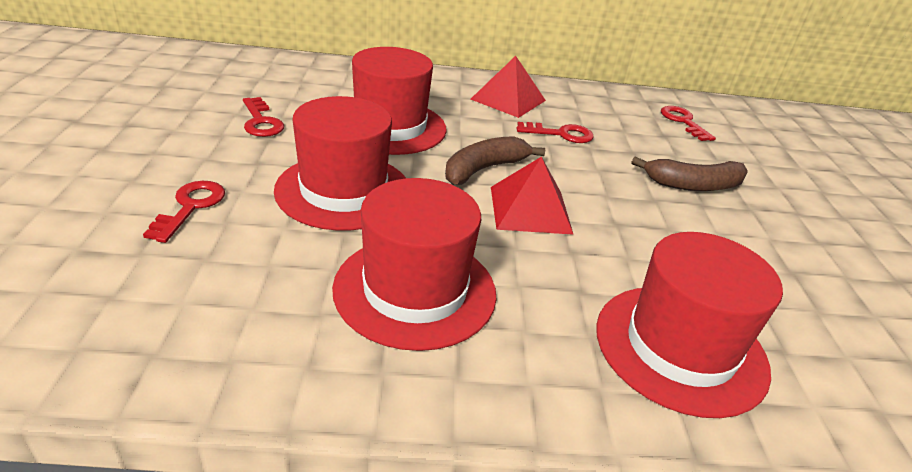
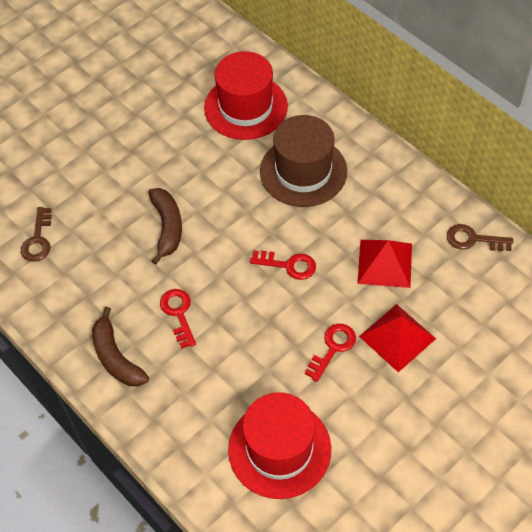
brown hat: none = 0 -> [260,115,347,207] = 1
brown key: none = 0 -> [21,207,52,262] [446,224,513,251] = 2
red hat: [274,96,406,231] [332,178,497,351] [352,47,447,155] [596,232,783,418] = 4 -> [204,51,288,140] [228,392,331,499] = 2
red key: [143,181,225,243] [243,97,284,137] [517,122,594,143] [661,106,716,141] = 4 -> [160,289,196,349] [250,250,316,280] [305,324,356,382] = 3

